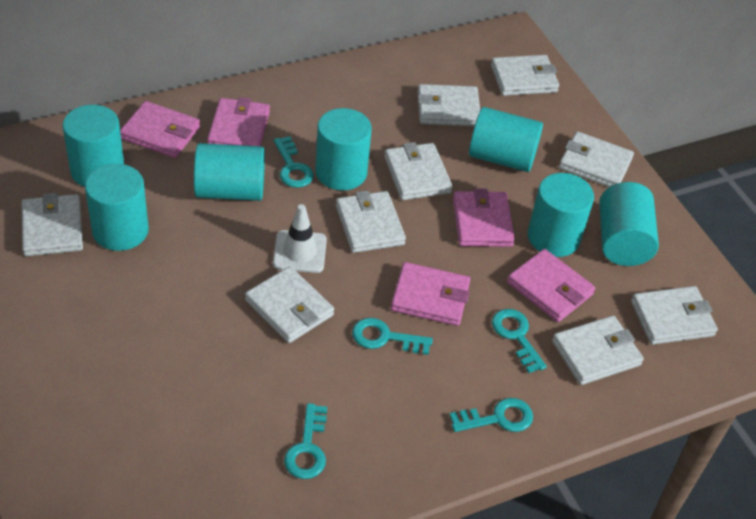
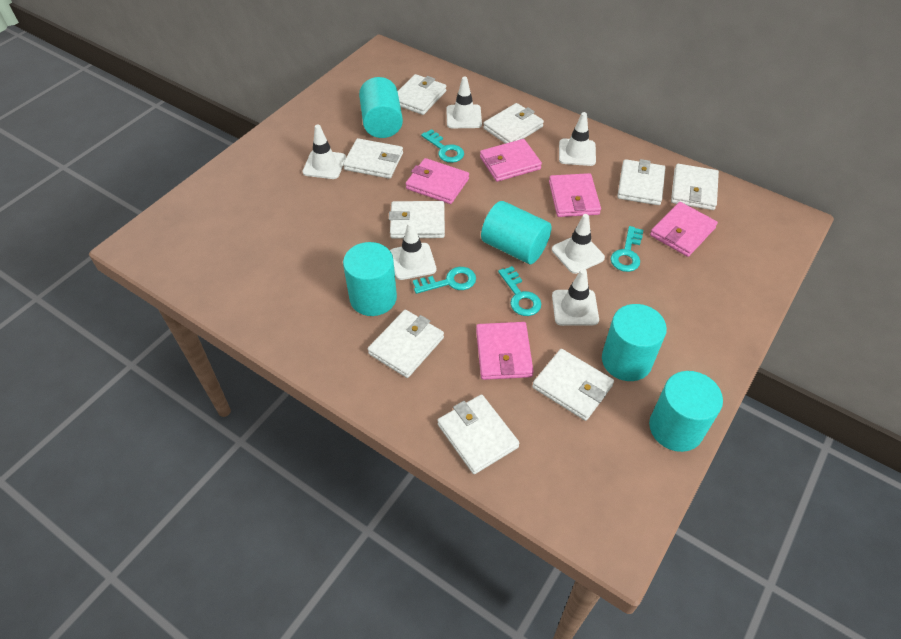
turquoise cylinder: [62,105,124,187] [85,164,149,251] [194,143,265,201] [315,108,372,190] [469,107,543,172] [528,173,594,257] [599,182,659,266] = 7 -> [343,242,397,316] [359,77,403,138] [481,201,551,264] [602,304,667,381] [649,371,723,452] = 5
turquoise key: [274,136,314,188] [284,403,327,479] [352,318,433,355] [450,398,533,432] [492,309,547,373] = 5 -> [413,267,476,294] [421,129,464,163] [498,266,541,316] [611,226,643,272] = 4
white traffic cone: [273,204,327,273] = 1 -> [303,124,346,179] [390,222,436,280] [446,77,482,128] [552,214,605,274] [552,269,599,326] [559,112,596,166] = 6

